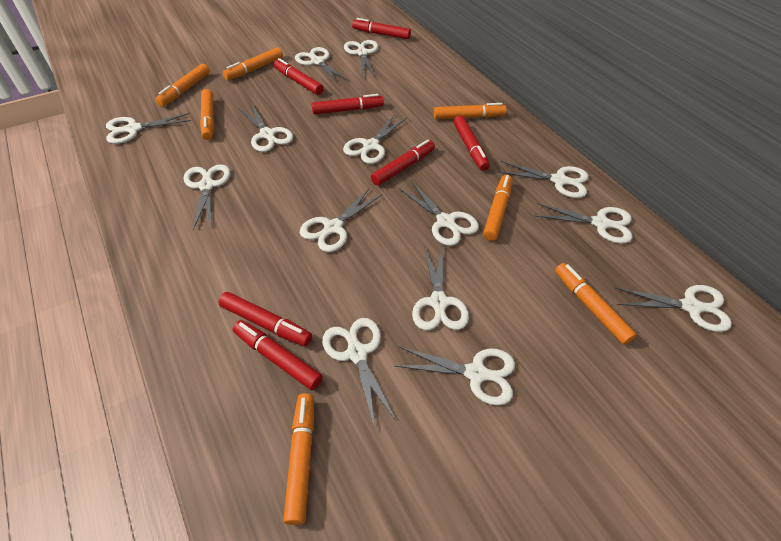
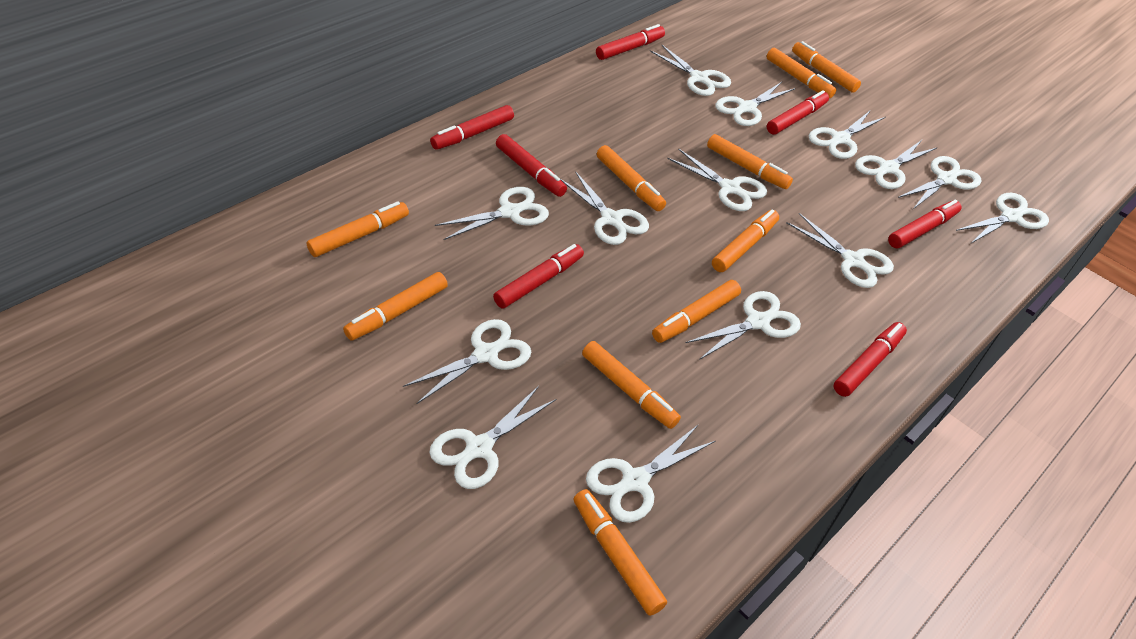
orange marker: [155,64,210,107] [200,89,214,140] [223,47,283,80] [283,393,314,525] [434,103,507,119] [483,175,513,241] [555,263,637,345] = 7 -> [307,201,409,257] [343,272,448,341] [574,489,667,616] [582,341,681,429] [597,145,666,211] [652,280,741,343] [707,134,793,189] [712,209,779,272] [767,48,836,98] [792,41,861,93] = 10

